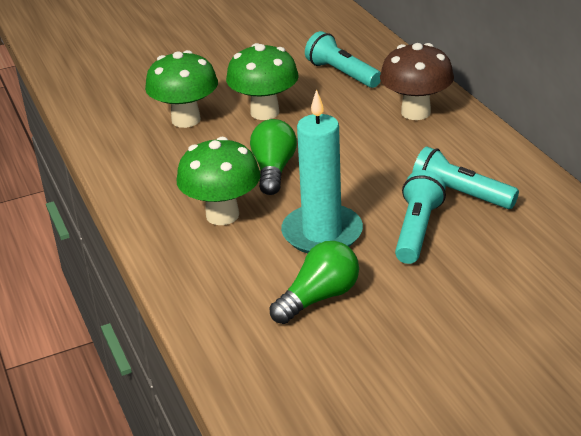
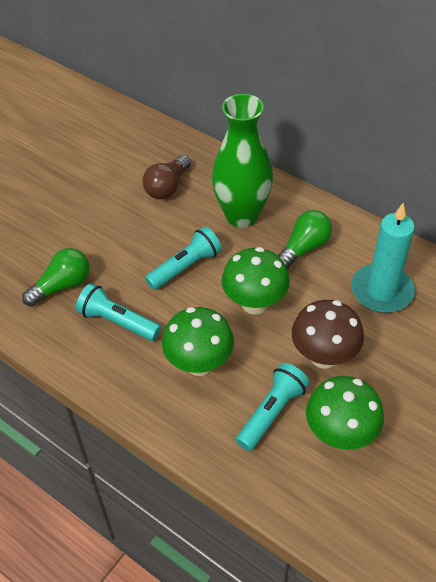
brown light bulb: none = 0 -> [143,155,191,199] = 1
green vase: none = 0 -> [212,94,273,228] = 1

